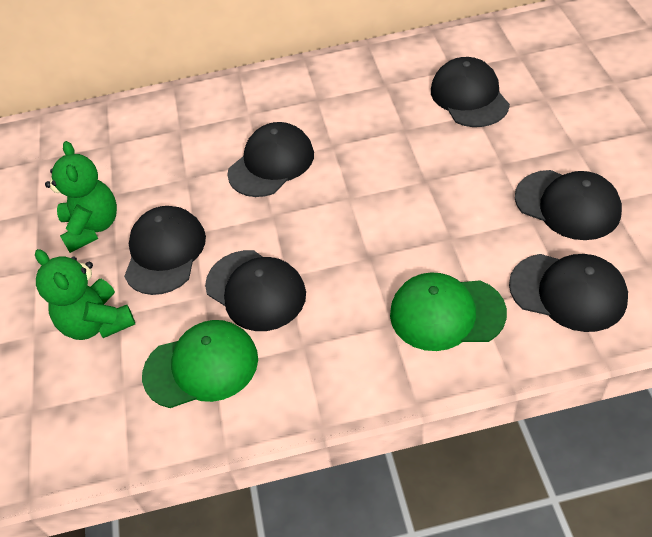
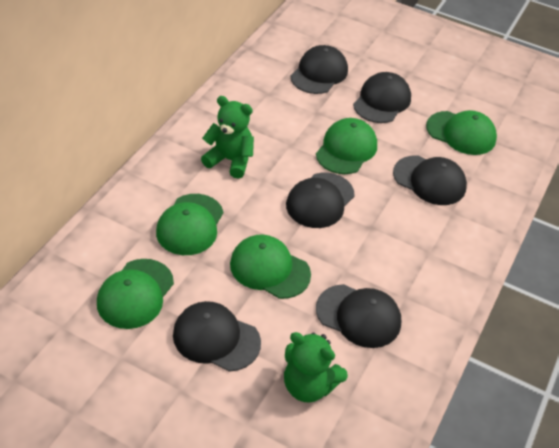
green cap: [142,320,258,408] [390,272,507,351] = 2 -> [97,259,174,329] [156,194,223,255] [230,234,311,299] [316,118,377,174] [426,110,497,155] = 5

